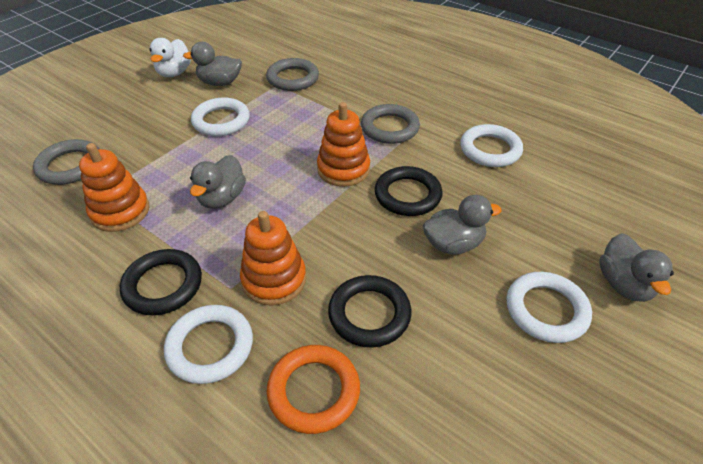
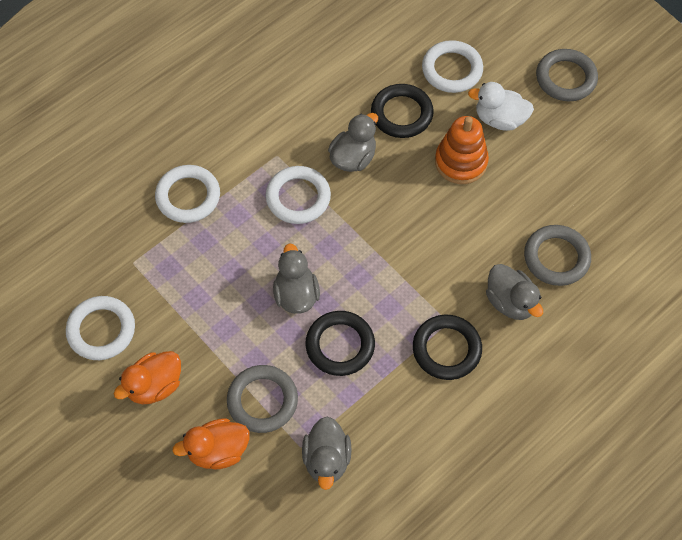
orange duck: none = 0 -> [114,351,181,404] [172,418,250,469] = 2
orange ring: [267,345,360,434] = 1 -> none = 0
orange stacking toy: [79,143,149,232] [240,211,306,306] [317,102,370,187] = 3 -> [435,116,489,184] = 1

